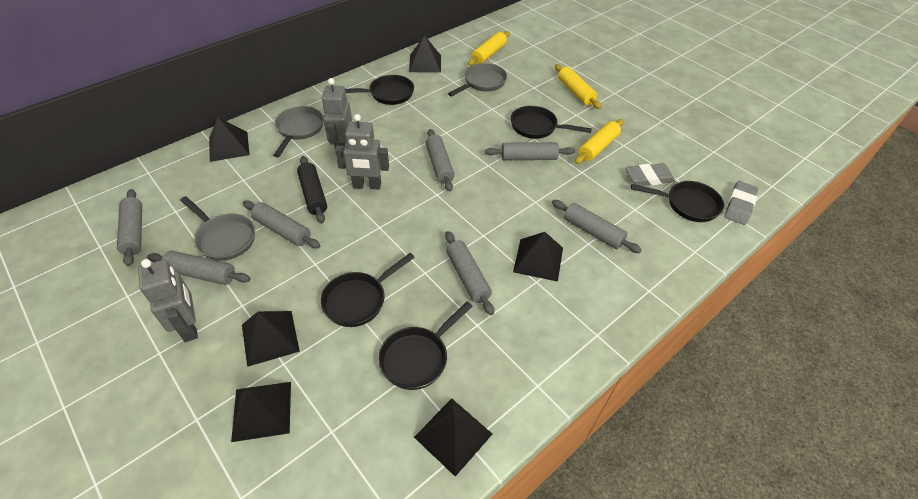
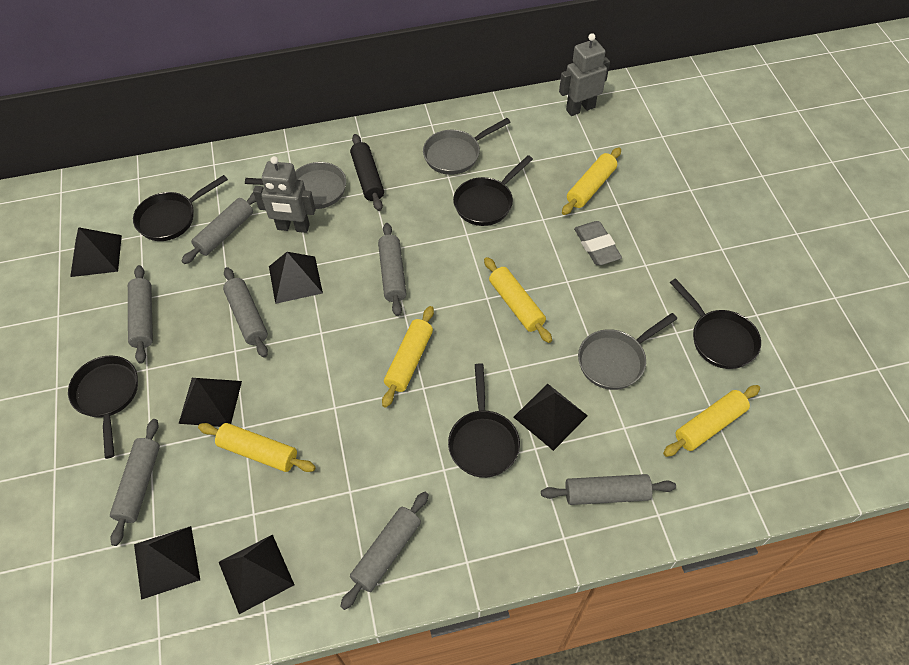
grey eraser: [625,163,675,186] [724,181,758,225] = 2 -> [574,221,622,265] = 1
grey robot: [138,259,198,342] [322,78,352,149] [335,114,389,189] = 3 -> [253,156,316,233] [559,33,610,116] = 2
yellow rolling pin: [468,31,510,66] [555,64,602,109] [575,119,624,164] = 3 -> [198,423,316,472] [382,306,434,408] [484,257,552,343] [562,147,621,215] [663,385,760,457] = 5

